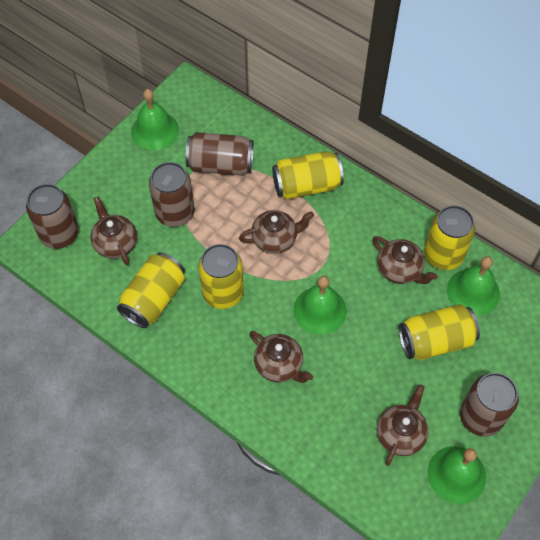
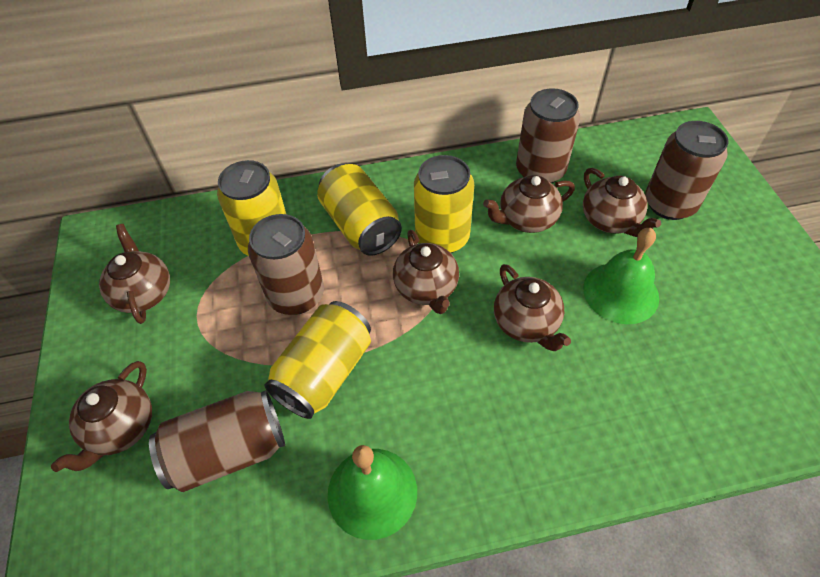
brown teapot: [90,196,137,265] [239,210,314,254] [249,331,313,383] [372,236,438,284] [377,385,429,466] = 5 -> [51,361,152,472] [99,224,170,324] [393,230,459,314] [483,175,575,233] [494,264,571,351] [583,168,661,237] = 6
green bell: [131,89,179,150] [293,276,347,335] [428,446,486,504] [447,256,500,316] = 4 -> [328,445,417,540] [583,228,659,324] = 2
yellow can: [117,252,185,328] [198,244,244,309] [272,151,344,200] [399,304,480,360] [424,205,475,270] = 5 -> [217,160,286,256] [264,301,371,419] [317,163,402,256] [414,155,474,253] = 4

